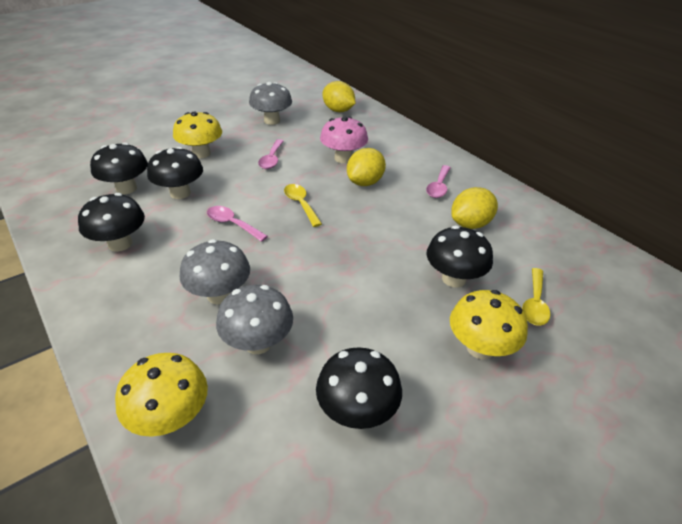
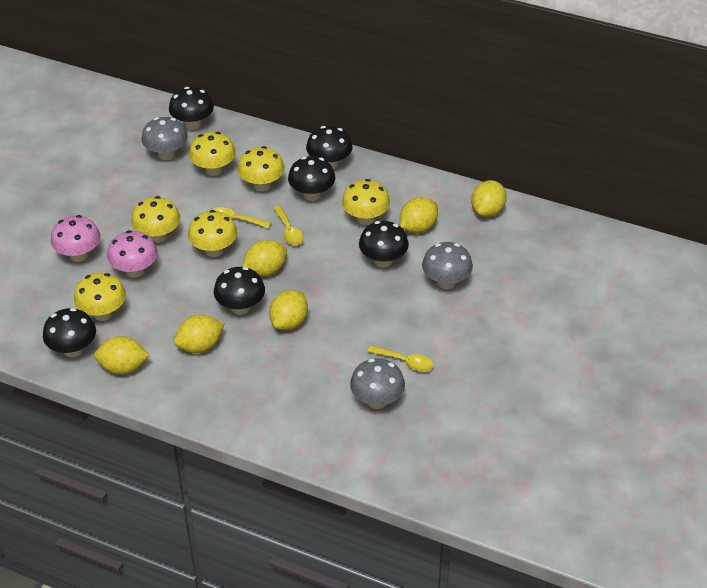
black mushroom: [78,193,145,252] [90,142,148,194] [147,147,203,199] [316,347,402,429] [426,226,493,288] = 5 -> [43,308,96,357] [169,87,214,130] [214,267,265,315] [288,156,335,201] [306,126,352,169] [359,221,409,268] = 6
pink mushroom: [320,116,368,163] = 1 -> [51,215,101,262] [107,230,158,278] = 2
pink spoon: [207,206,268,242] [258,139,284,169] [426,165,451,198] = 3 -> none = 0
yellow lemon: [323,81,355,112] [347,148,386,186] [451,187,498,229] = 3 -> [94,336,150,375] [174,315,224,353] [242,240,287,277] [269,290,308,330] [400,197,438,233] [471,180,506,217] = 6
yellow mushroom: [115,353,208,437] [173,112,222,158] [450,290,528,359] = 3 -> [74,273,126,321] [131,196,180,243] [188,210,237,257] [189,132,236,176] [238,146,285,191] [342,179,390,225] = 6
yellow spoon: [284,184,322,227] [522,268,550,326] = 2 -> [212,207,271,228] [273,206,304,245] [367,346,434,372] = 3

